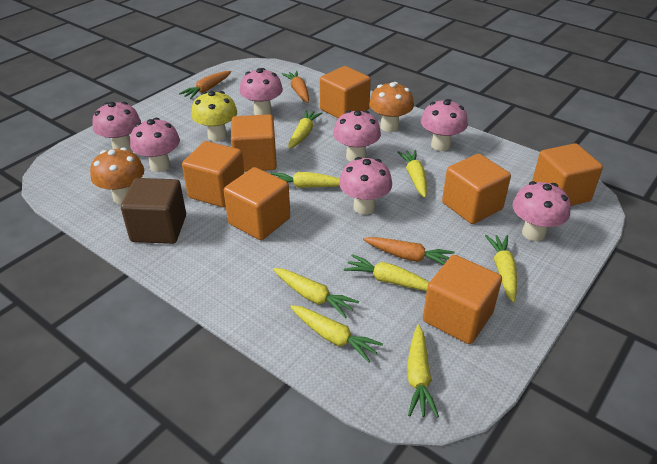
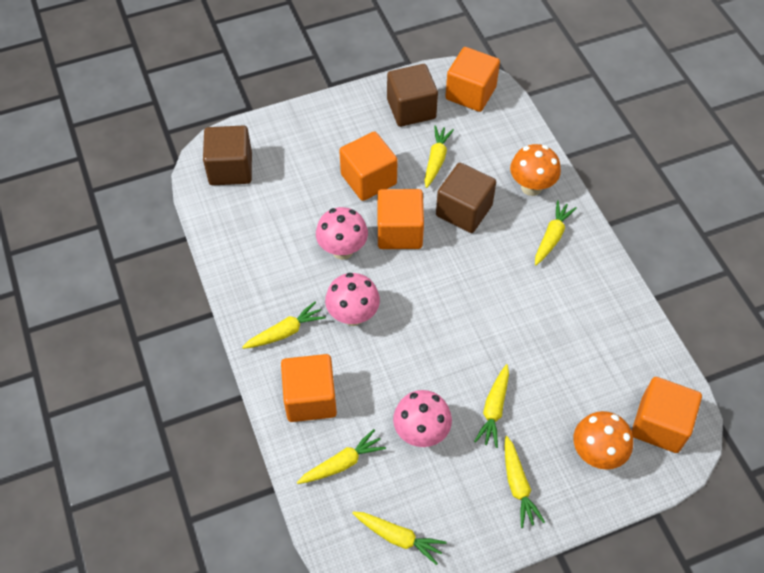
brown cube: [121,178,186,244] = 1 -> [203,125,252,185] [387,64,438,127] [436,163,496,233] = 3
orange carrot: [179,71,231,99] [282,71,309,103] [363,237,455,265] = 3 -> none = 0
orange cube: [182,141,244,207] [224,167,290,240] [231,114,277,172] [320,66,371,118] [423,255,502,344] [442,154,511,224] [532,143,603,206] = 7 -> [281,354,337,422] [339,131,398,201] [377,189,424,249] [445,47,500,112] [632,377,702,453] = 5
pink mushroom: [92,102,141,151] [130,118,180,172] [240,68,283,115] [333,110,381,162] [339,157,392,215] [421,99,468,151] [513,181,571,241] = 7 -> [316,207,368,260] [325,273,380,326] [393,390,452,447] = 3
yellow carrot: [270,172,340,188] [273,268,359,318] [288,110,322,149] [290,305,383,363] [344,254,429,291] [397,150,427,198] [407,325,439,418] [485,235,517,303] = 8 -> [242,302,326,349] [297,429,386,484] [352,512,446,565] [425,126,454,188] [474,364,509,448] [505,436,545,528] [535,200,577,265] = 7
yellow mushroom: [191,91,237,142] = 1 -> none = 0

